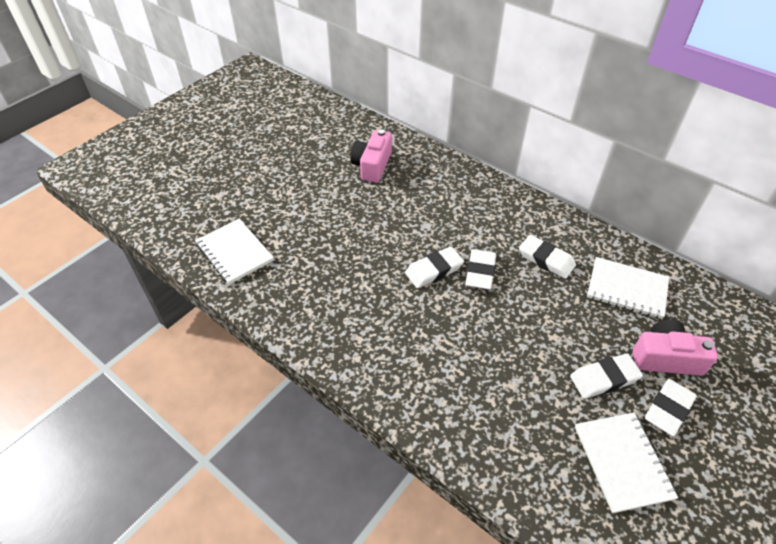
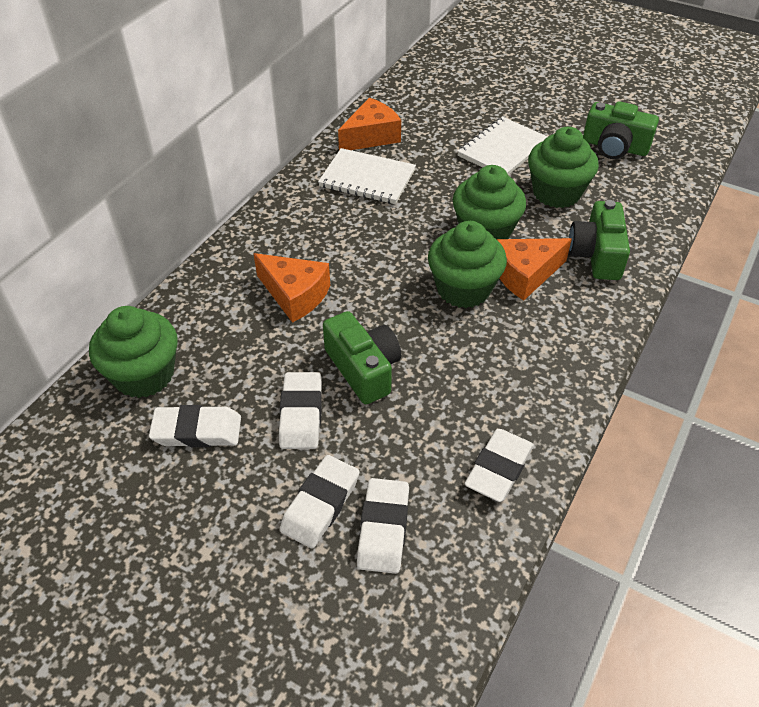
green camera: none = 0 -> [323,311,401,404] [569,200,630,280] [583,101,659,159] = 3
green cupcake: none = 0 -> [89,306,178,398] [428,221,507,308] [453,165,526,239] [528,127,599,208] = 4
orange cheese: none = 0 -> [253,253,330,323] [338,98,401,150] [496,238,572,301] = 3
pink camera: [350,129,392,183] [633,320,718,376] = 2 -> none = 0
white notebook: [195,219,274,285] [575,413,678,514] [587,257,669,319] = 3 -> [318,148,416,204] [457,117,548,175] = 2

